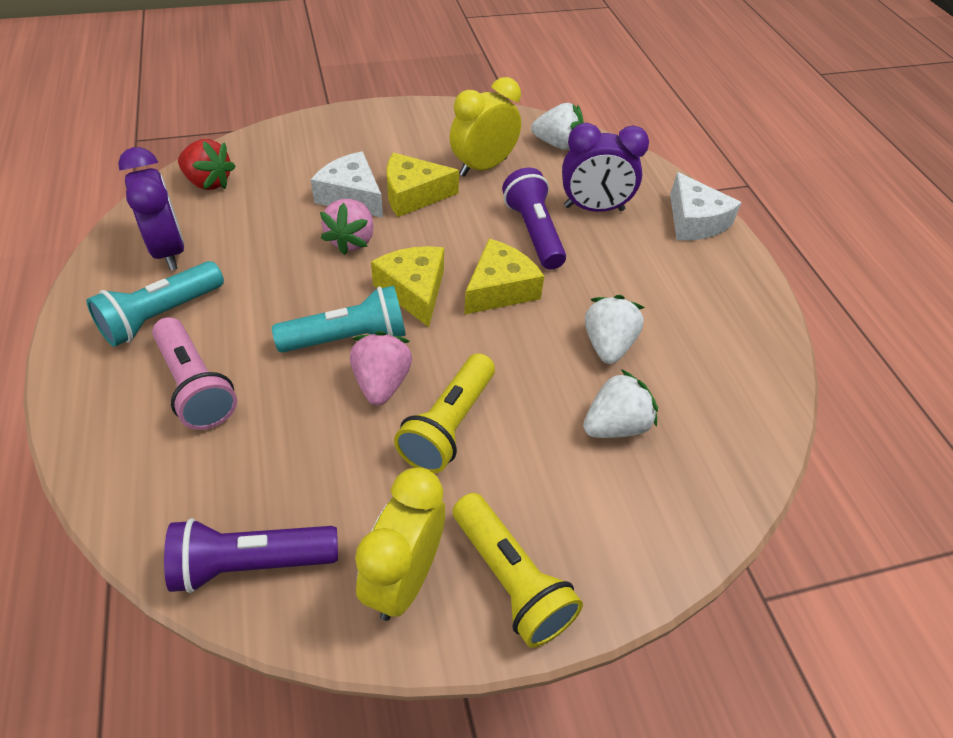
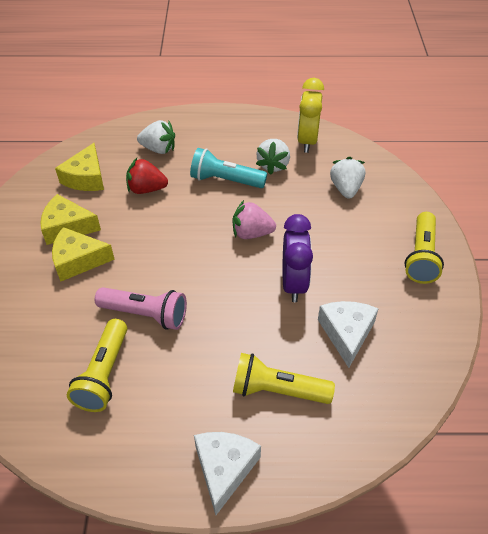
pink strawberry: [320,199,374,255] [350,331,412,405] = 2 -> [233,200,276,239] = 1
purple clock: [118,147,185,271] [562,123,649,212] = 2 -> [283,214,313,302] = 1
purple flashlight: [164,518,338,593] [502,168,566,270] = 2 -> none = 0
turquoise flashlight: [86,261,224,347] [272,286,406,353] = 2 -> [190,148,267,188] = 1
yellow clock: [355,467,445,621] [450,77,521,177] = 2 -> [297,78,324,153] = 1
yellow flashlight: [394,353,495,473] [453,493,583,648] = 2 -> [67,319,127,412] [233,353,335,404] [405,212,444,284] = 3

